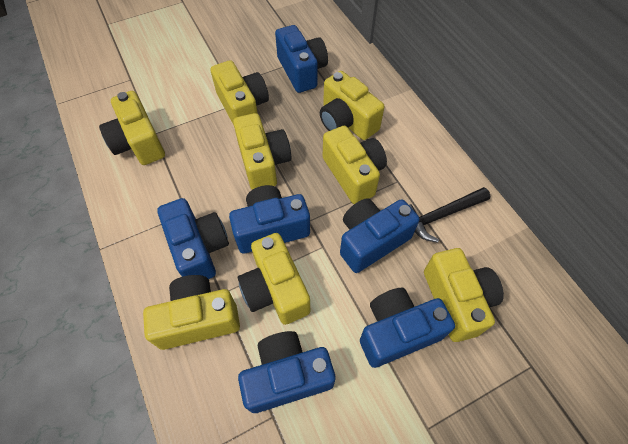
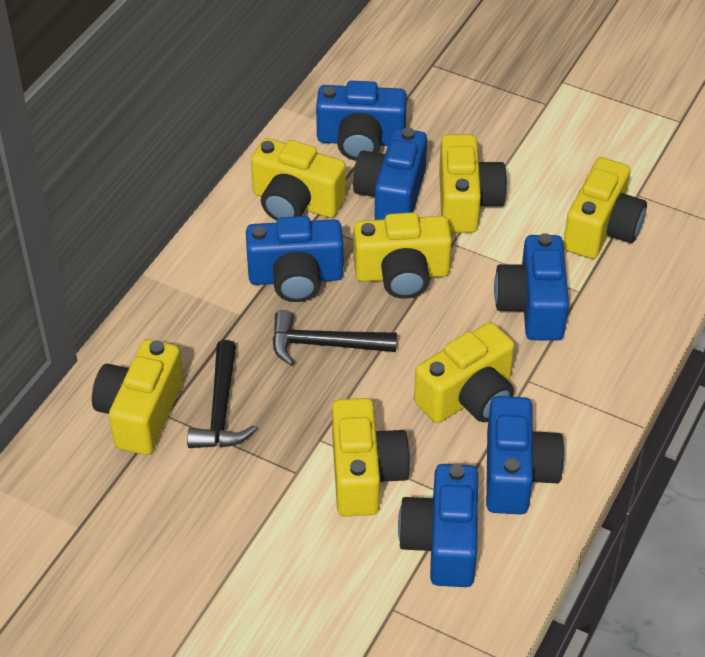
black hammer: [409,187,490,243] = 1 -> [187,340,256,448] [272,310,397,366] = 2
yellow camera: [99,91,165,165] [143,275,240,350] [211,60,269,125] [233,113,291,190] [238,233,310,325] [320,71,384,140] [323,126,387,204] [424,248,504,342] = 8 -> [92,339,183,455] [251,138,346,221] [332,398,410,516] [353,212,452,299] [414,322,515,423] [439,134,507,233] [563,157,647,259] = 7

